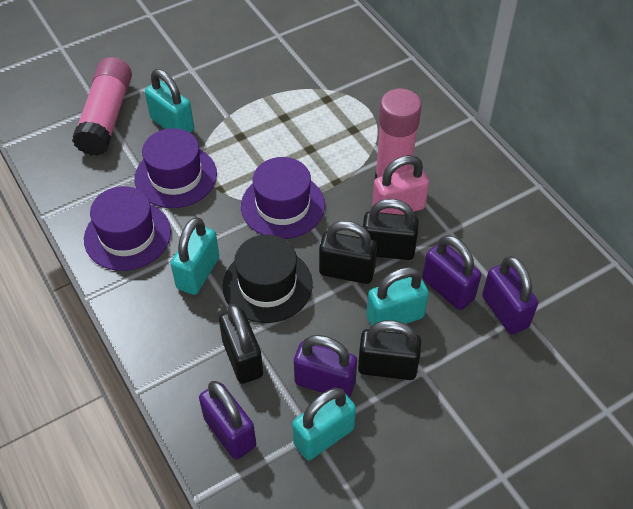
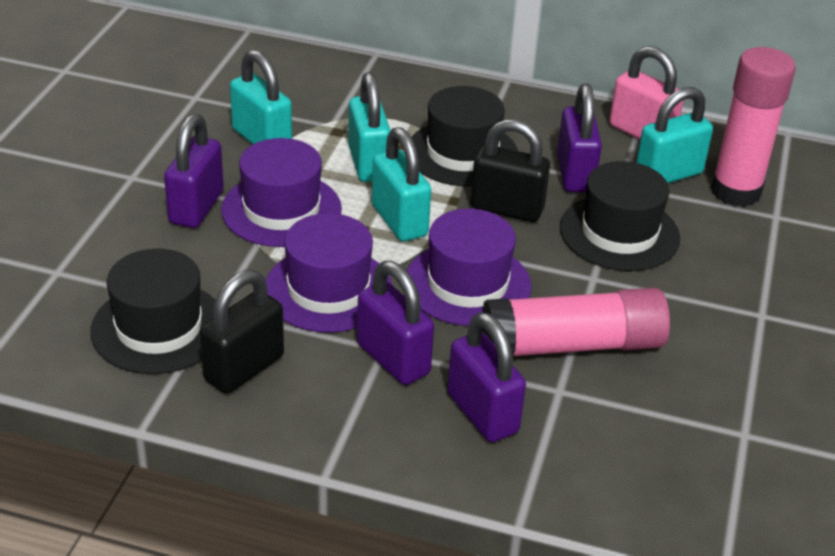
black hat: [222,235,313,323] = 1 -> [90,249,216,374] [411,86,518,187] [560,161,680,271] = 3
black padlock: [219,304,263,384] [319,221,377,284] [358,320,421,380] [363,199,419,260] = 4 -> [200,270,284,394] [471,119,550,222] = 2

